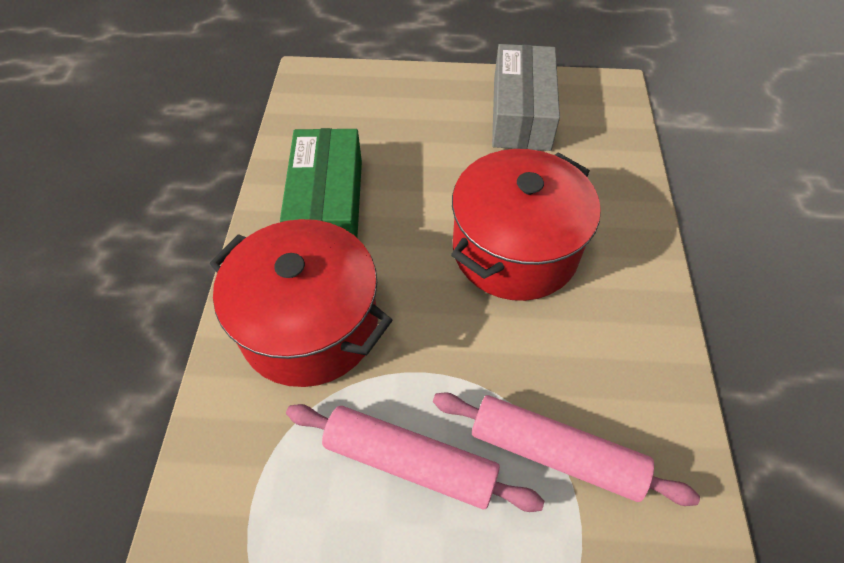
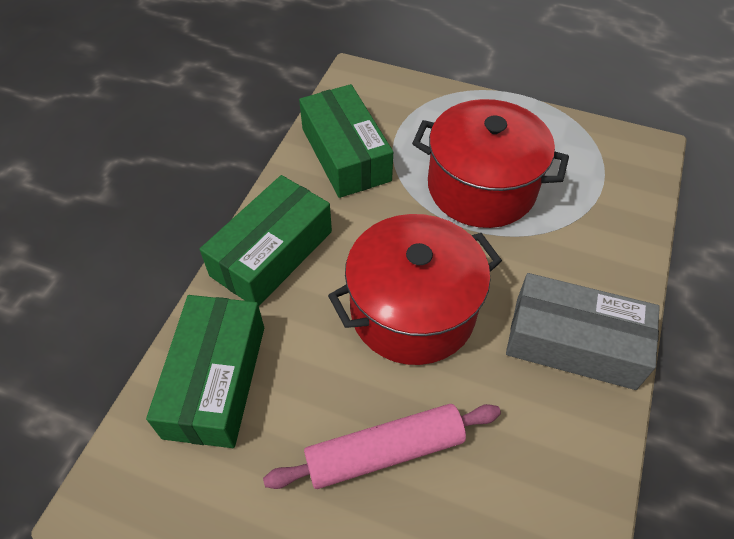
green box: [280,128,362,238] = 1 -> [146,295,264,448] [200,175,332,306] [299,84,393,198] = 3
pink rolling pin: [286,404,544,512] [433,392,700,506] = 2 -> [263,404,501,489] = 1

